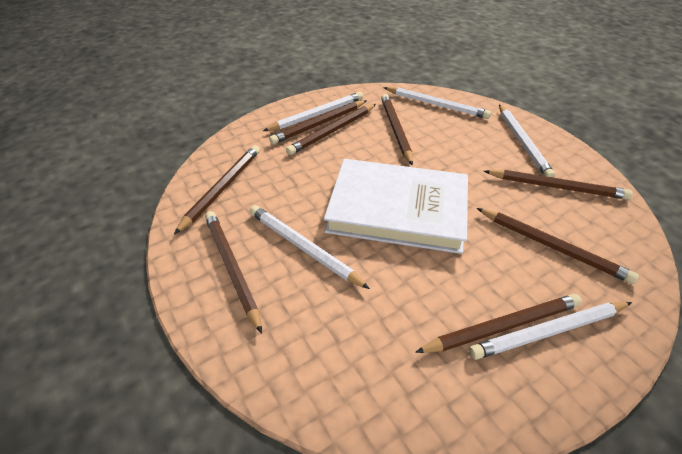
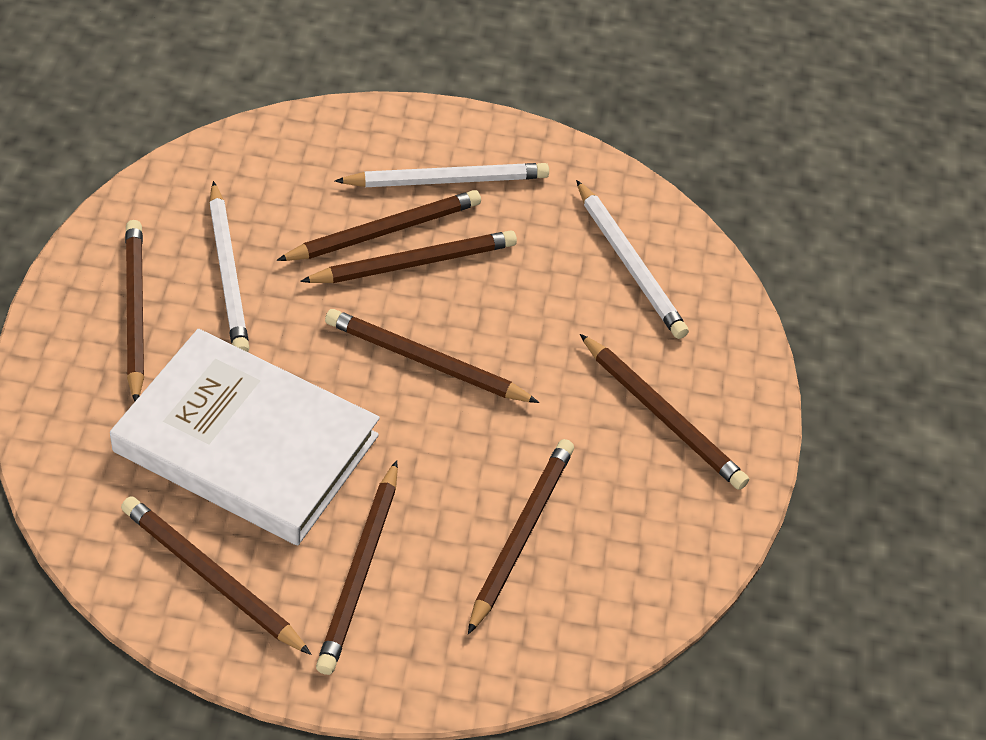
white pencil: [250,205,370,289] [263,92,363,131] [383,87,491,119] [469,302,632,360] [499,104,555,178] = 5 -> [209,181,249,352] [335,163,549,187] [576,180,689,339] = 3

